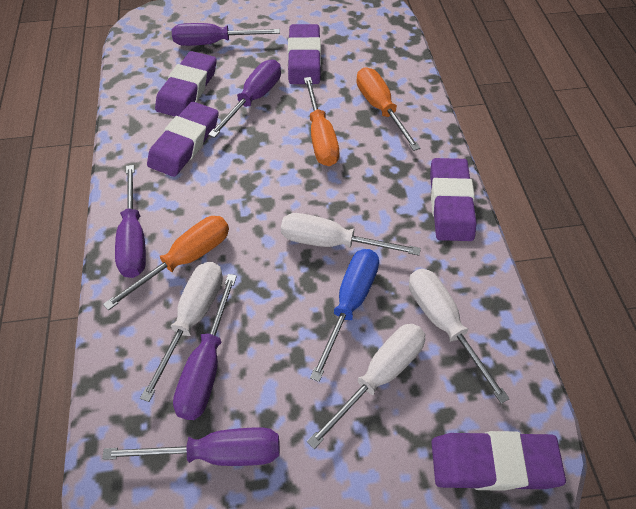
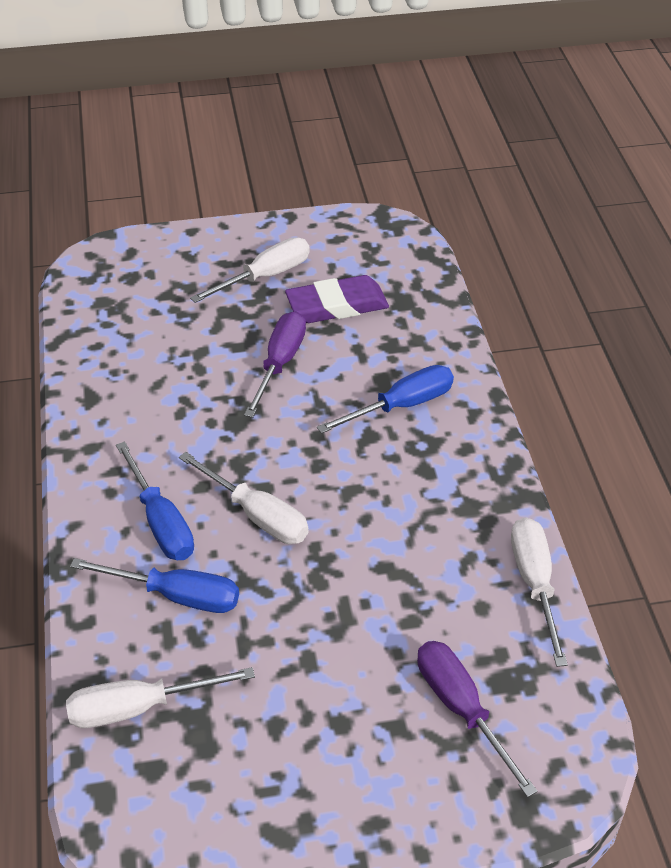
blue screwdriver: [310,249,379,382] = 1 -> [70,558,239,613] [116,441,194,560] [317,365,454,434] = 3
orange screwdriver: [103,216,229,311] [304,77,339,166] [356,67,421,151] = 3 -> none = 0
purple eraser: [147,101,219,177] [155,51,217,116] [288,24,321,84] [430,158,477,241] [431,431,566,491] = 5 -> [285,275,389,323] = 1
purple screwdriver: [102,428,279,466] [115,165,146,278] [172,23,280,46] [173,274,237,420] [208,60,281,138] = 5 -> [244,311,306,418] [417,641,538,797] = 2

